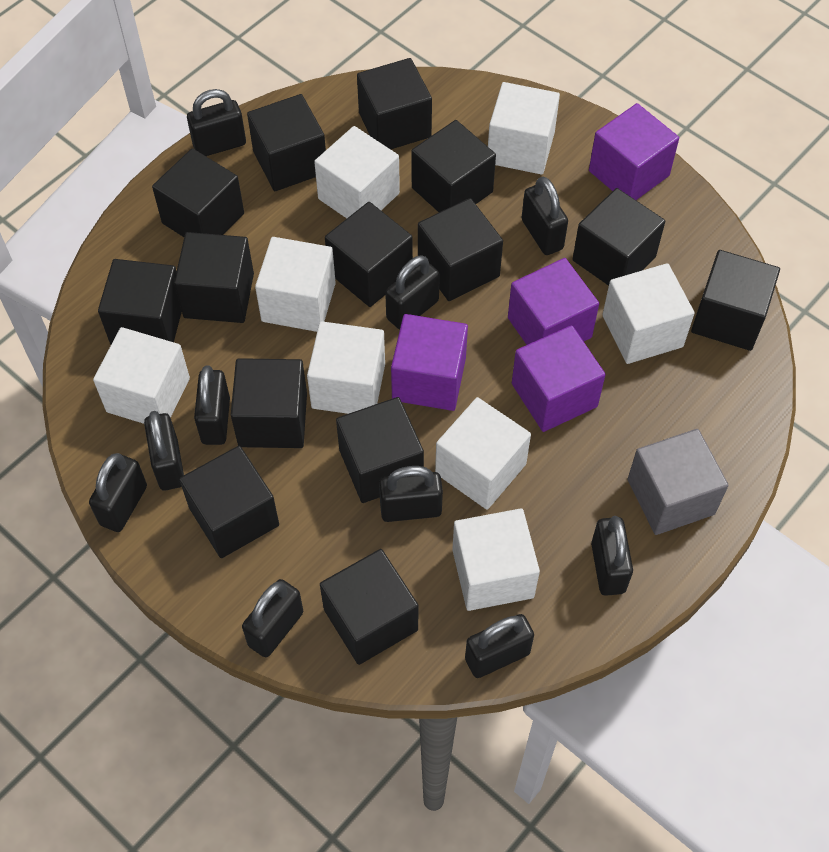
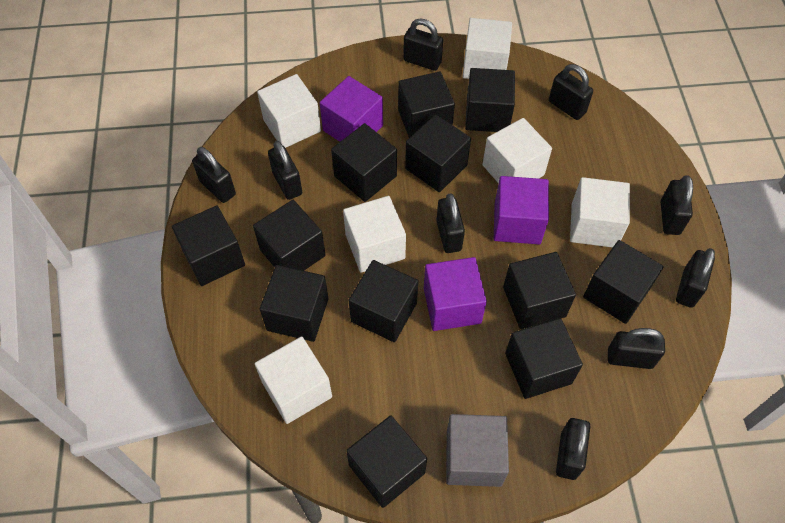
black cube: [98,259,182,344] [152,148,244,237] [174,232,254,323] [179,446,279,558] [231,358,307,448] [247,94,326,191] [320,549,418,665] [325,202,413,307] [336,397,424,503] [357,58,432,149] [412,120,496,212] [418,198,503,301] [573,188,665,286] [691,250,780,351] = 14 -> [172,206,245,286] [253,200,326,271] [260,265,329,342] [331,123,397,202] [346,415,427,508] [349,260,418,342] [398,71,455,138] [405,114,471,192] [465,68,515,132] [503,252,576,329] [505,318,583,399] [583,240,664,324] = 12
black padlock: [89,453,147,532] [144,411,184,491] [187,89,246,156] [194,366,230,445] [242,579,303,658] [379,466,443,522] [385,255,440,330] [465,614,534,678] [522,177,568,255] [591,516,633,596] = 10 -> [192,147,236,203] [268,141,302,200] [403,18,443,71] [436,194,465,253] [549,64,593,120] [556,418,590,480] [608,328,665,369] [661,175,693,235] [676,248,715,308] = 9
purple cube: [391,314,468,411] [508,258,599,345] [512,325,606,432] [589,103,679,200] = 4 -> [320,76,383,142] [424,257,487,331] [494,176,549,244] = 3
white cube: [93,327,190,424] [255,237,336,332] [307,321,385,414] [314,126,400,218] [435,397,531,510] [452,508,540,611] [488,82,560,174] [602,263,695,364] = 8 -> [255,337,332,424] [257,74,321,148] [343,196,406,273] [463,18,512,79] [482,118,552,183] [570,177,630,248] = 6

